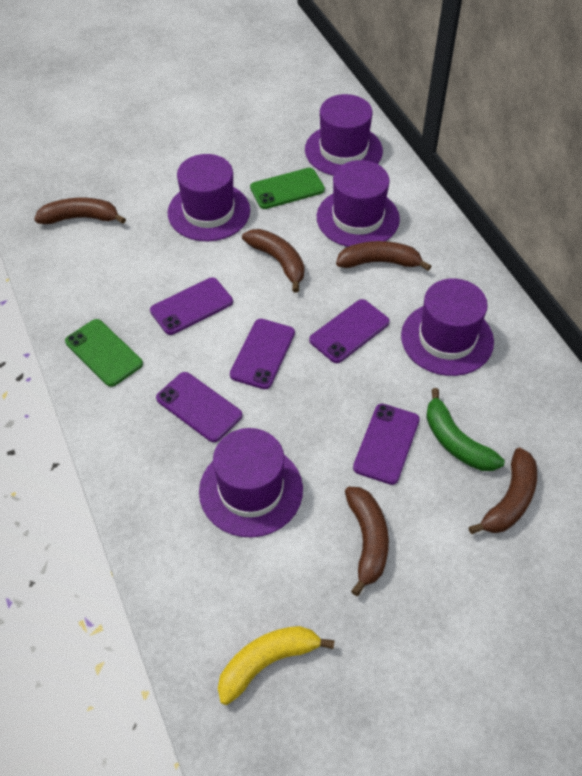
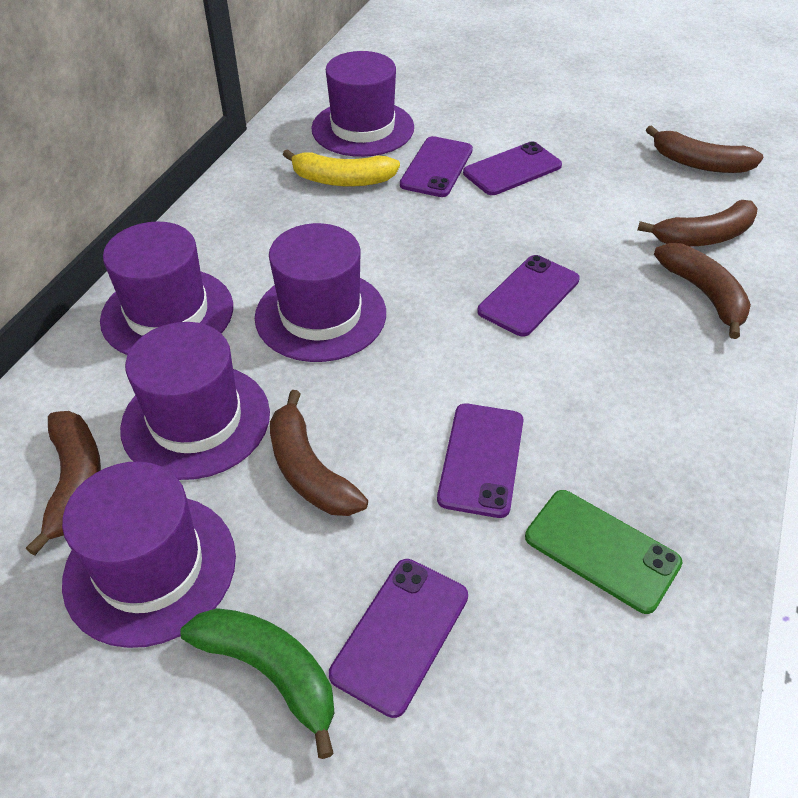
green phone: [65,319,143,387] [250,168,325,209] = 2 -> [525,490,683,614] = 1

